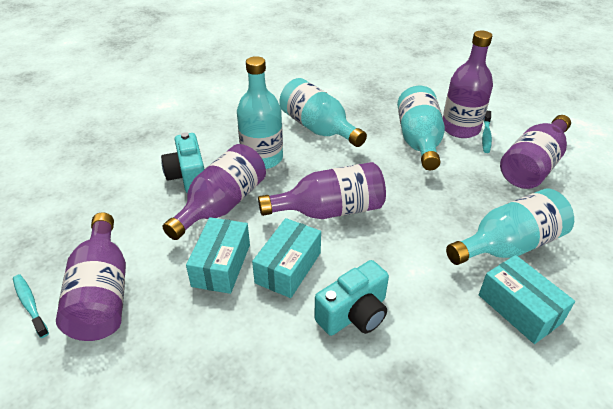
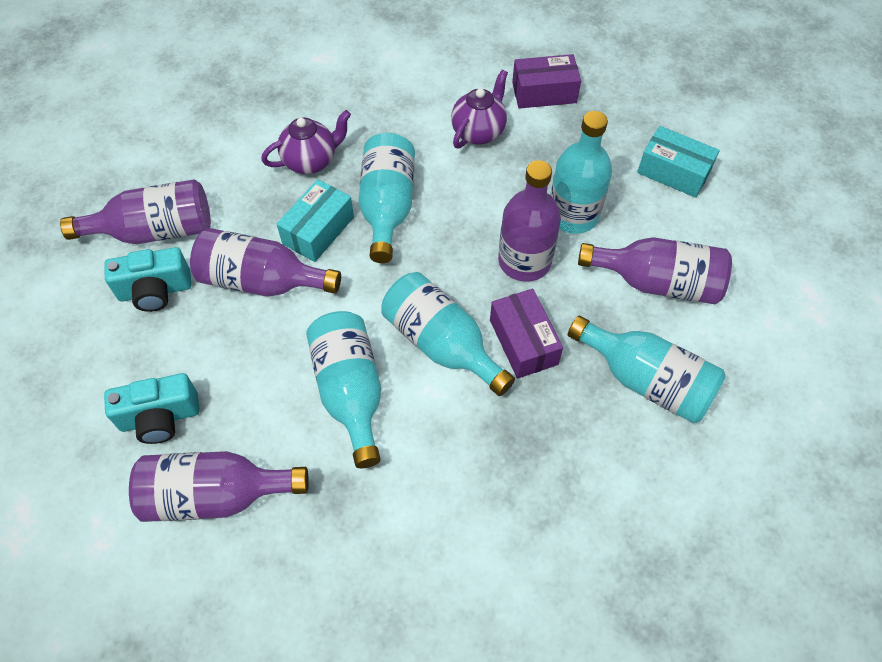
purple box: none = 0 -> [490,289,563,379] [512,54,581,109] = 2
purple teapot: none = 0 -> [261,110,351,174] [451,70,508,149] = 2
turquoise bottle: [237,56,283,169] [279,78,367,147] [397,86,445,170] [446,189,574,265] = 4 -> [306,311,381,468] [358,133,415,263] [381,272,515,396] [550,111,612,234] [568,315,726,423] = 5
turquoise box: [186,217,250,294] [252,218,321,298] [479,255,575,344] = 3 -> [277,179,354,262] [637,126,720,198] = 2
turquoise toothbrush: [13,274,49,338] [482,111,492,153] = 2 -> none = 0

